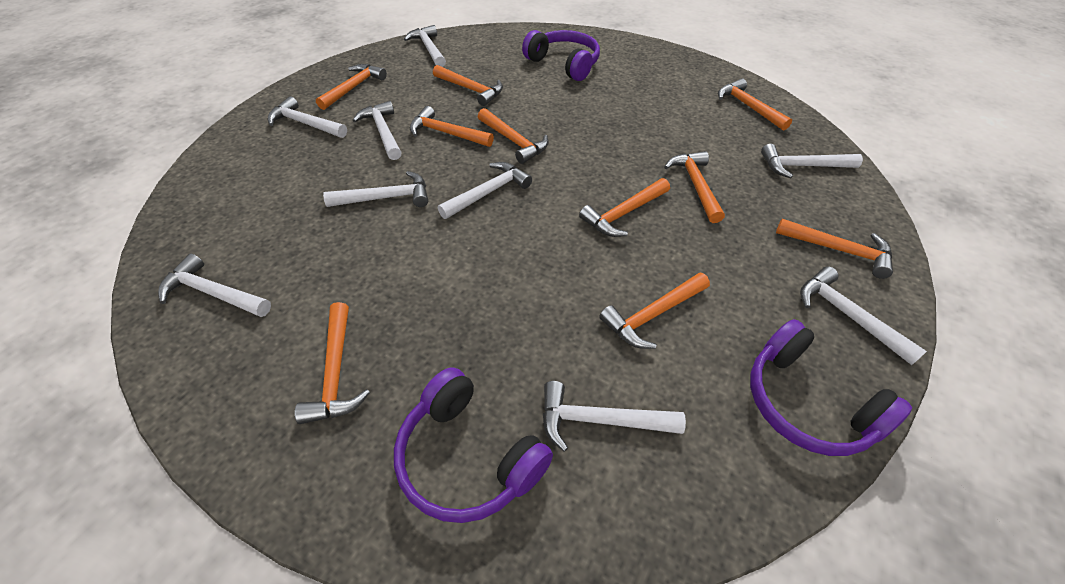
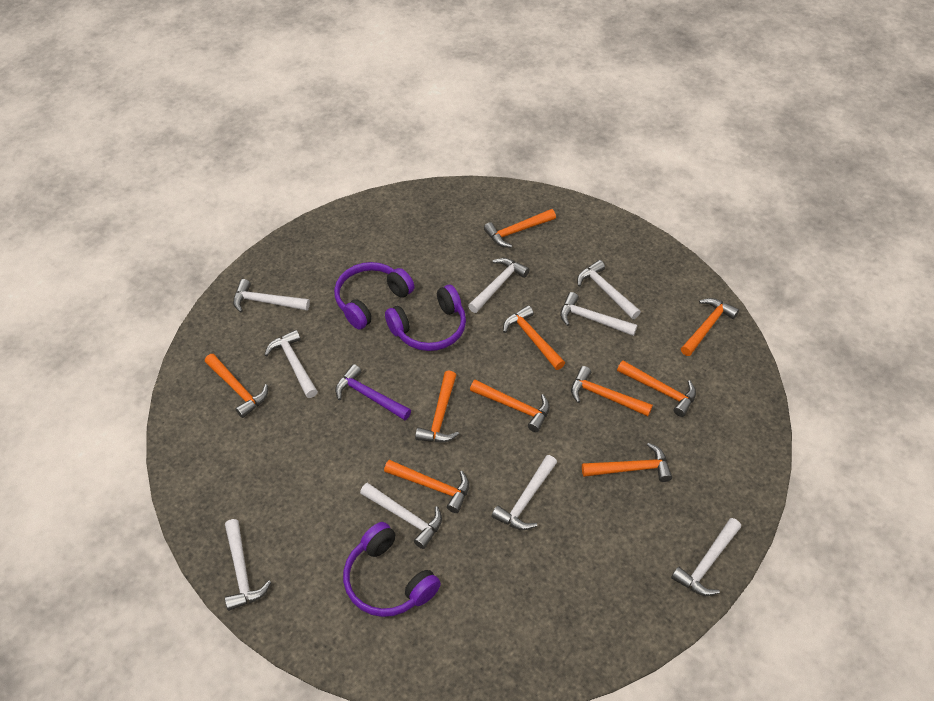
purple hammer: none = 0 -> [335,364,411,420] = 1

